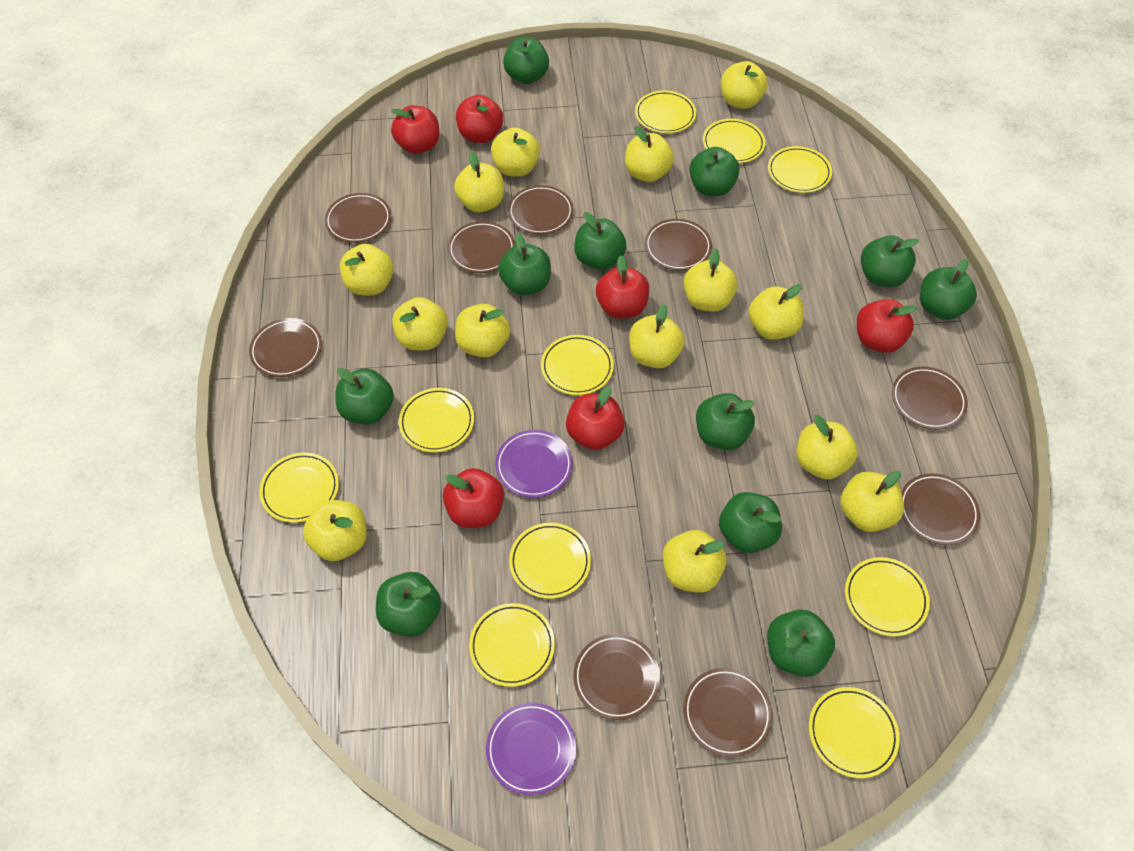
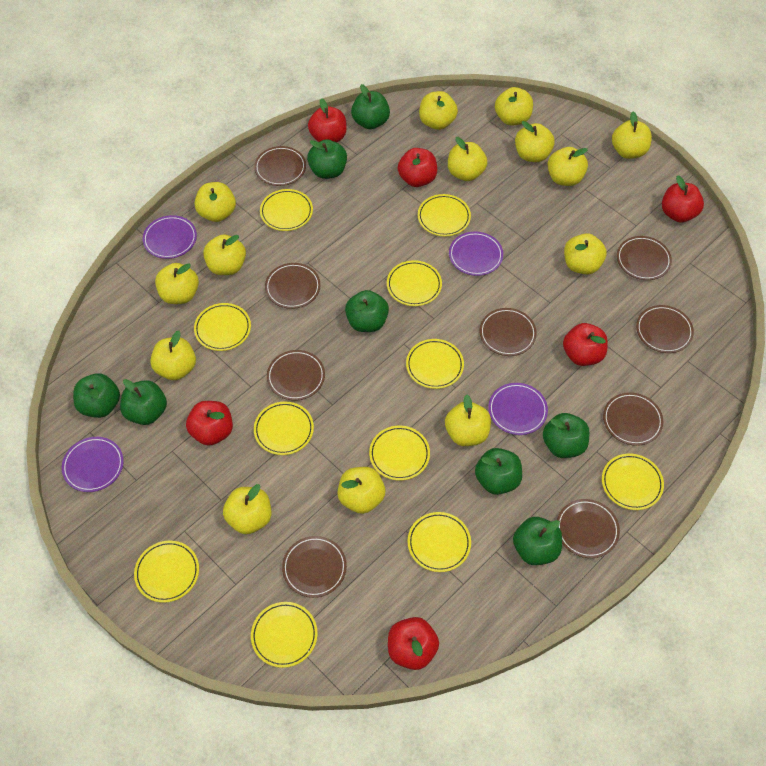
green apple: [336,368,394,424] [376,572,441,637] [498,233,551,296] [503,37,549,84] [574,212,627,270] [689,147,740,196] [696,393,755,450] [719,492,782,553] [767,610,835,677] [861,235,919,287] [920,259,977,320] = 11 -> [73,374,120,418] [120,379,167,425] [307,139,347,179] [345,290,389,332] [351,84,390,130] [475,448,522,495] [513,517,562,565] [543,413,589,458] = 8
purple plate: [486,702,576,795] [495,430,573,498] = 2 -> [62,437,124,492] [143,215,197,259] [449,231,503,276] [488,383,548,435] = 4
yellow plate: [259,453,339,523] [399,388,474,452] [469,603,555,687] [509,523,591,599] [541,335,614,395] [635,91,696,133] [703,119,765,163] [768,146,832,193] [809,687,900,778] [845,557,930,637] = 10 -> [134,541,199,603] [194,303,251,351] [251,602,318,668] [254,402,314,455] [260,189,313,231] [369,426,430,481] [387,260,442,306] [406,339,464,389] [407,512,471,572] [418,194,471,236] [602,454,664,510] = 11

